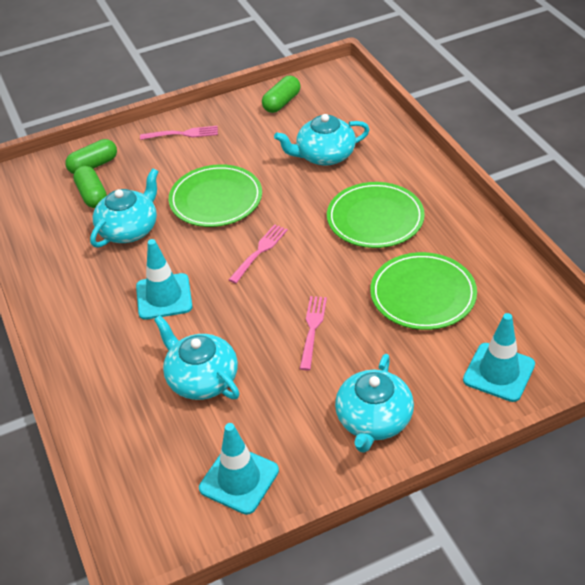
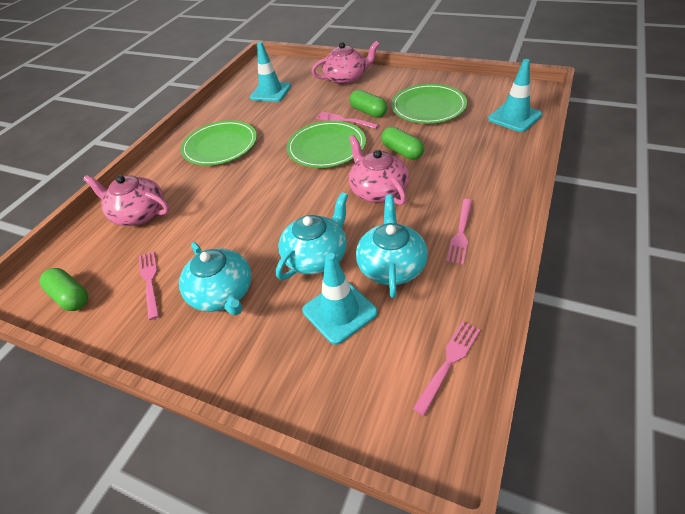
pink fork: [140,126,218,140] [229,224,288,283] [300,296,327,370] = 3 -> [139,251,159,320] [316,112,379,129] [413,321,480,416] [446,199,472,265] = 4
pink teapot: none = 0 -> [83,175,169,226] [311,41,380,85] [349,135,409,205] = 3
turquoise teapot: [90,168,159,248] [154,315,240,400] [274,114,370,166] [335,354,414,453] = 4 -> [179,242,252,315] [276,192,348,280] [356,195,428,298] = 3

